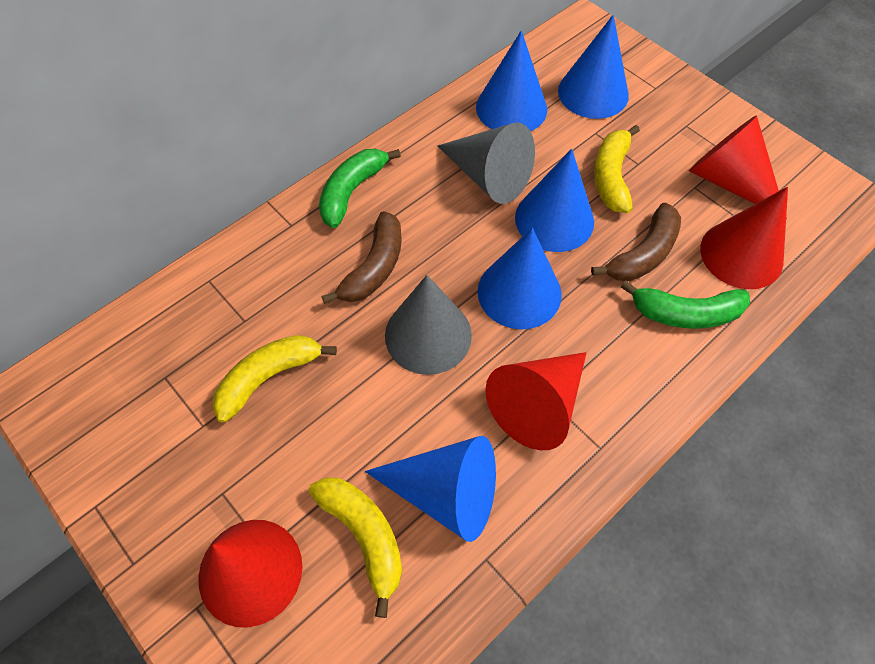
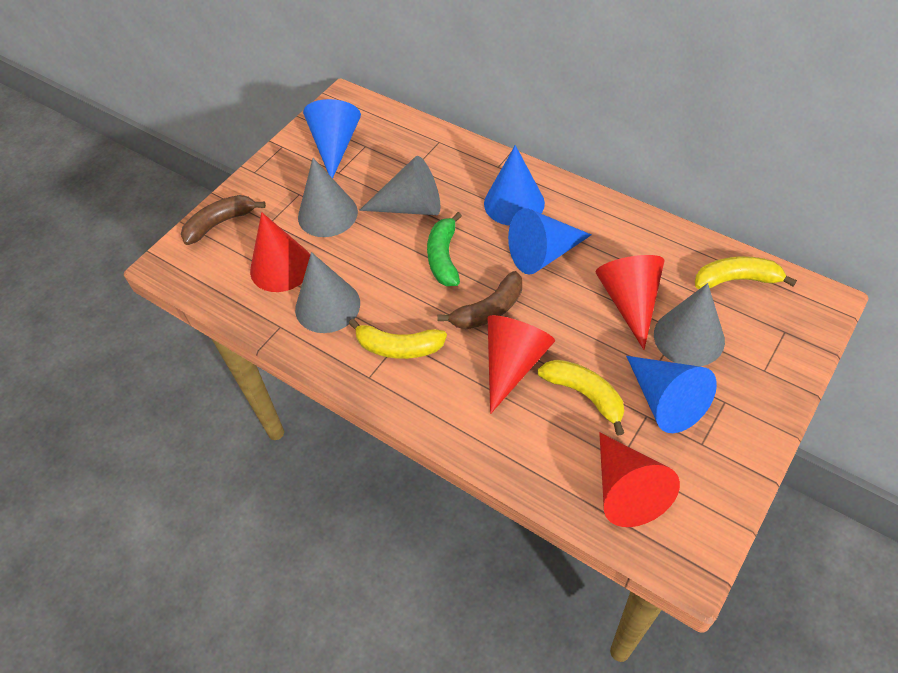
blue cone: [365,436,496,542] [476,30,547,131] [477,228,562,330] [515,149,594,252] [558,15,629,119] = 5 -> [303,99,361,178] [484,145,545,226] [508,208,592,275] [626,356,717,433] = 4
green banana: [319,149,401,228] [621,281,750,329] = 2 -> [427,212,462,286] = 1
grey cone: [385,275,472,375] [437,122,535,204] = 2 -> [295,252,360,333] [298,158,358,237] [359,156,441,215] [654,283,725,366] = 4

